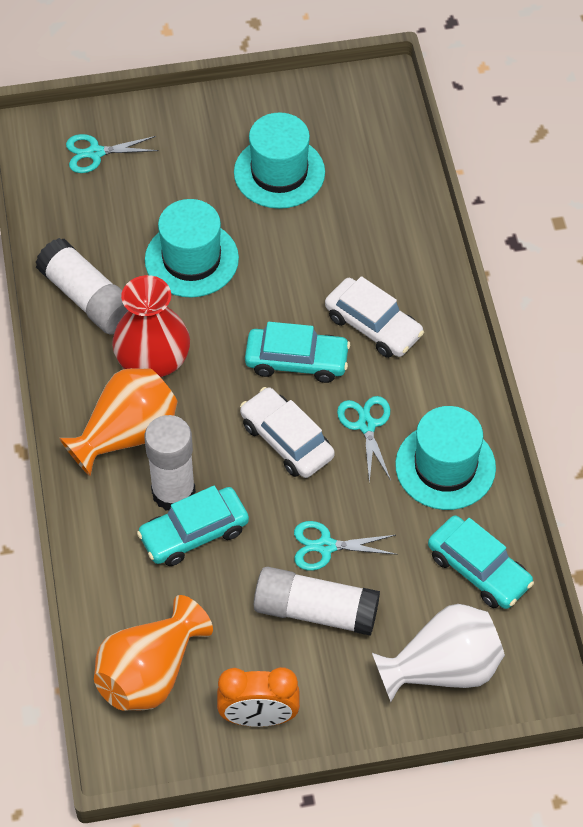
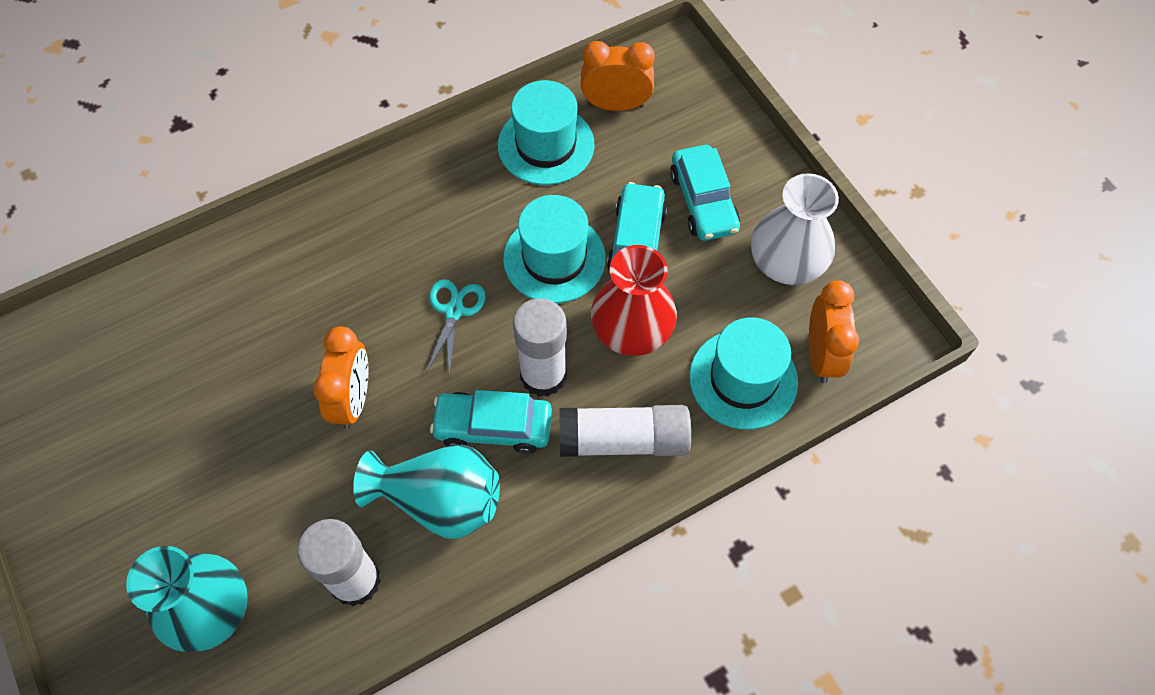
orange clock: [217,667,300,727] = 1 -> [313,326,369,429] [581,41,655,111] [809,280,859,383] = 3
orange vase: [59,368,178,476] [94,595,213,711] = 2 -> none = 0
turquoise scissors: [66,134,159,173] [294,521,397,571] [337,396,391,483] = 3 -> [426,279,486,378] = 1
turquoise vase: none = 0 -> [126,546,248,652] [353,445,500,539] = 2
white car: [240,387,335,478] [325,276,424,358] = 2 -> none = 0

